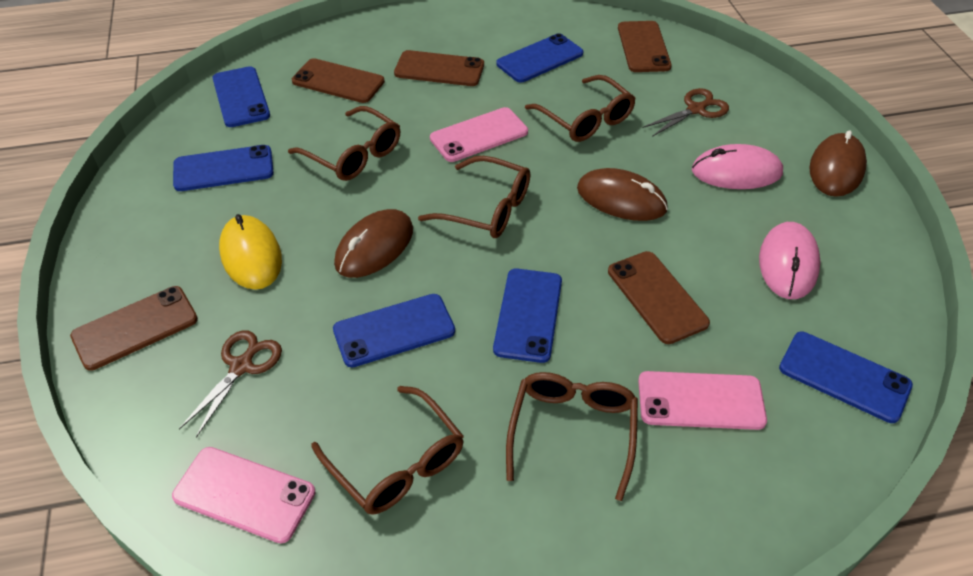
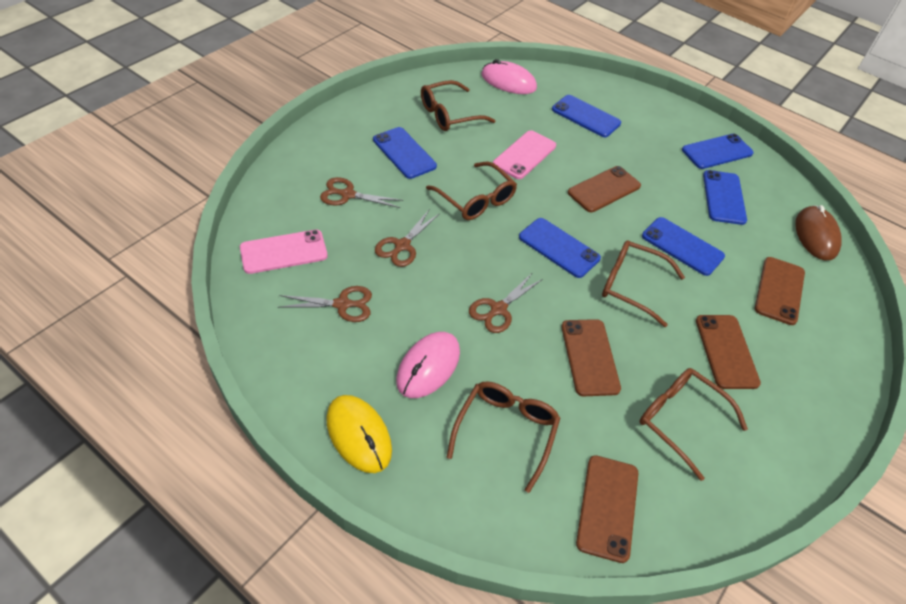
brown mouse: [334,209,413,278] [577,168,668,221] [809,130,867,197] = 3 -> [795,205,842,260] = 1
brown scissors: [179,330,282,438] [642,88,729,137] = 2 -> [278,286,372,322] [320,177,403,208] [375,210,440,267] [469,272,543,333] = 4
pink phone: [172,447,316,544] [430,107,528,162] [638,371,767,430] = 3 -> [240,230,328,274] [493,130,556,179] = 2

